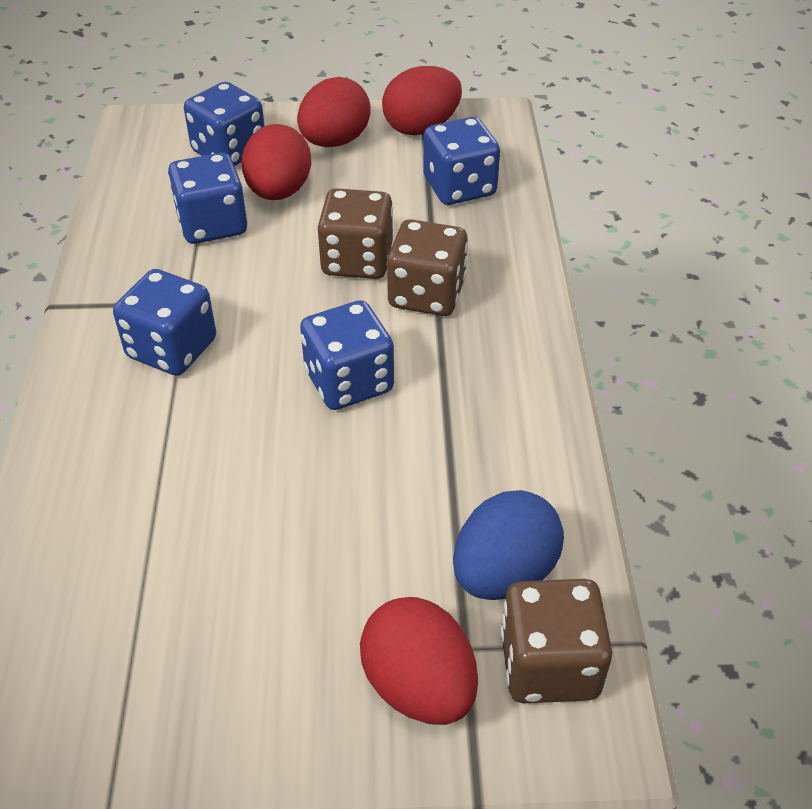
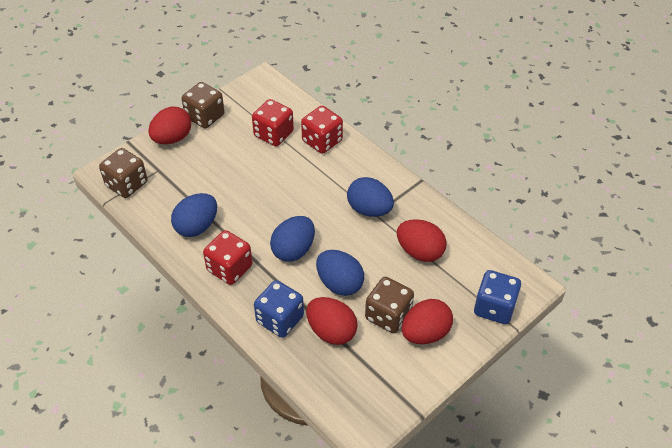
blue dice: [113,269,216,376] [168,153,247,244] [184,82,264,166] [300,300,394,410] [423,117,500,205] = 5 -> [254,280,304,338] [474,270,521,324] = 2
blue egg: [453,490,564,600] = 1 -> [171,193,217,237] [270,216,315,262] [316,250,364,296] [347,177,394,217] = 4
red dice: none = 0 -> [203,230,253,285] [252,99,294,146] [301,106,343,154] = 3

